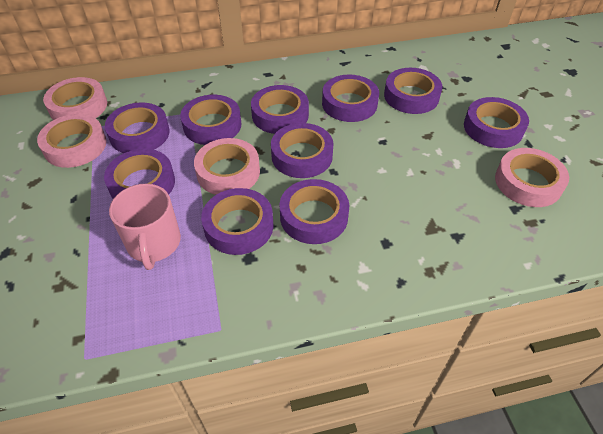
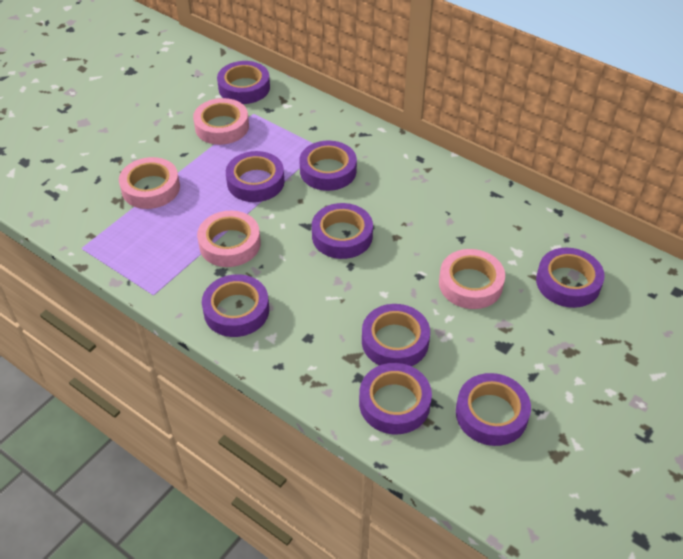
pink mug: [109,184,181,270] = 1 -> none = 0
purple tape: [104,149,175,199] [105,102,170,153] [180,95,241,145] [201,188,273,255] [251,85,309,134] [271,123,334,178] [279,179,349,244] [322,75,379,122] [384,68,442,114] [464,97,529,148] = 10 -> [202,274,269,337] [217,61,270,104] [226,151,285,202] [299,141,357,191] [312,203,373,259] [359,363,432,434] [362,304,430,366] [456,373,531,446] [536,248,605,308] = 9

